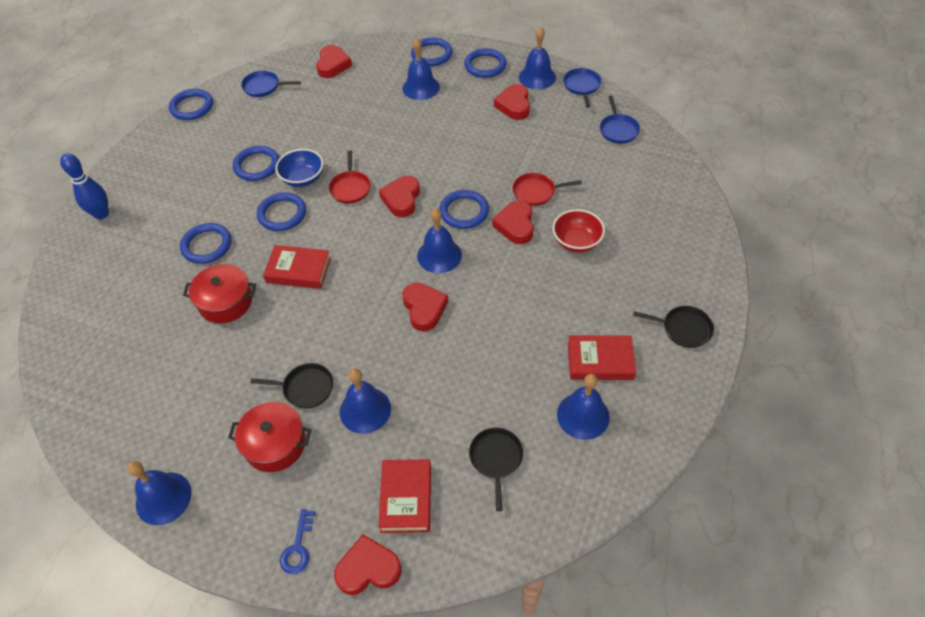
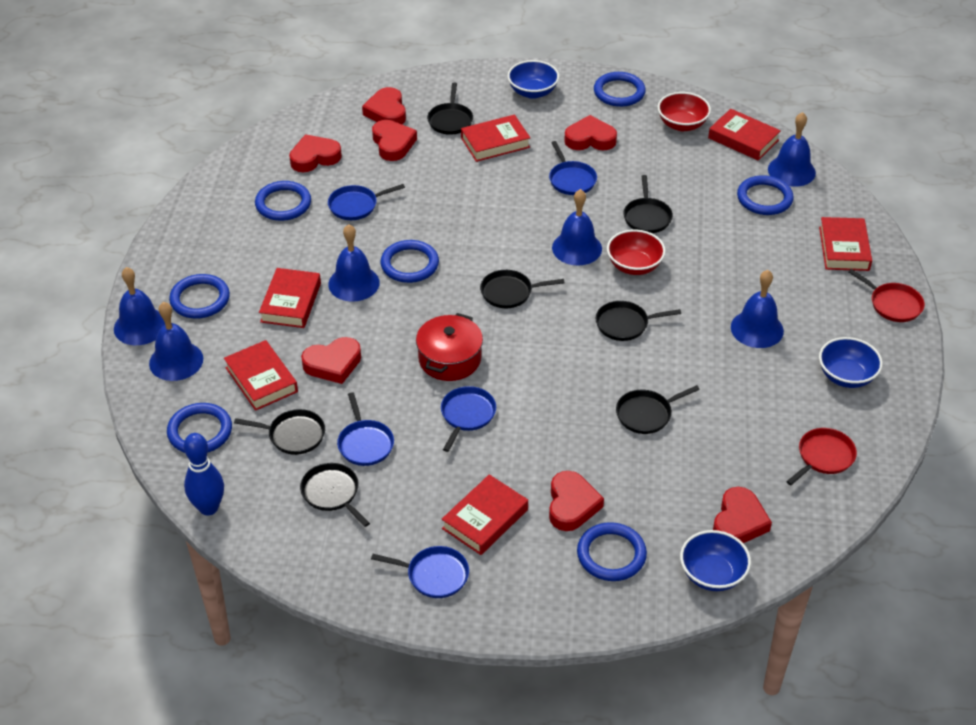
black pan: [250,363,333,409] [469,427,523,511] [633,306,714,348] = 3 -> [234,409,325,455] [300,463,370,527] [427,83,473,135] [480,270,564,308] [595,301,681,341] [616,385,700,434] [623,175,673,233] = 7
blue bowl: [275,149,324,187] = 1 -> [507,60,559,99] [680,530,751,591] [819,337,883,388] = 3
blue key: [280,509,316,574] = 1 -> none = 0
blue pan: [241,71,301,97] [563,68,601,108] [600,95,640,144] = 3 -> [328,184,405,220] [337,392,394,466] [371,546,469,598] [441,386,496,452] [549,141,597,195] = 5
red book: [263,245,331,289] [378,459,431,533] [568,336,636,380] = 3 -> [224,340,298,411] [259,268,321,328] [442,474,528,555] [461,115,530,162] [708,109,781,161] [819,217,872,271] = 6
red bowl: [552,209,605,252] = 1 -> [607,229,666,275] [657,92,711,131] = 2
red heart: [316,45,352,78] [334,534,402,595] [379,176,420,217] [402,283,448,331] [492,200,534,244] [494,84,530,120] = 6 -> [289,134,342,172] [301,337,361,384] [362,87,406,124] [372,120,417,161] [549,471,604,531] [564,115,617,150] [713,487,772,543] = 7
red pot: [183,264,256,323] [228,402,311,472] = 2 -> [416,313,483,381] = 1

